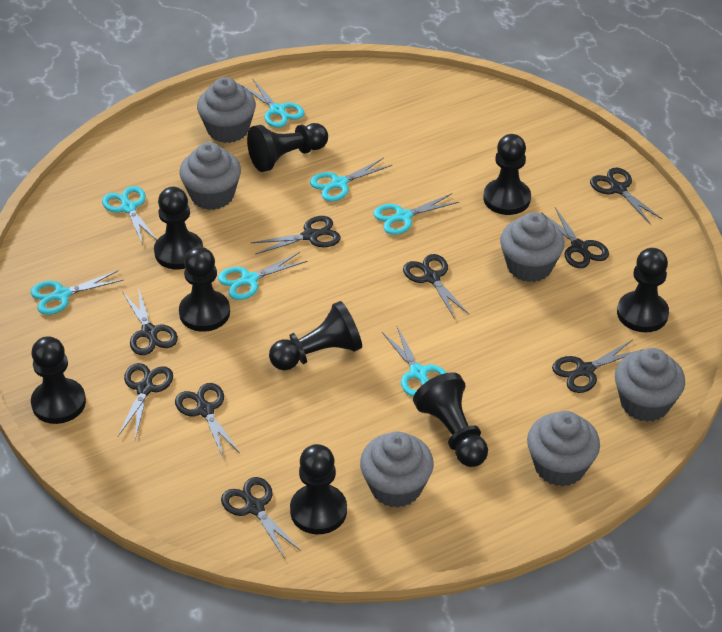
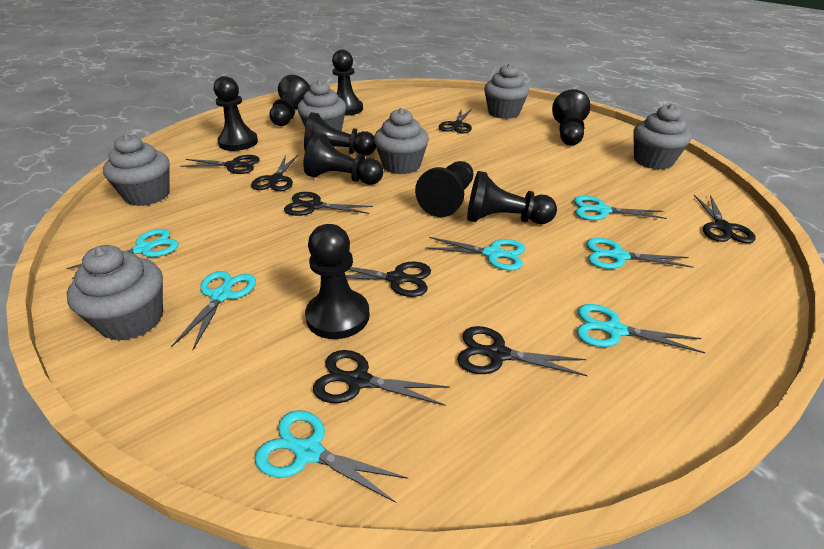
black scissors: [118,363,173,440] [123,287,178,355] [175,383,240,457] [221,477,301,559] [251,216,341,255] [403,254,469,319] [541,207,609,268] [552,340,643,393] [590,168,662,224] = 9 -> [180,155,260,174] [251,155,298,191] [284,192,373,216] [313,350,450,406] [346,262,431,297] [439,109,472,134] [457,326,588,376] [694,195,756,243] = 8

